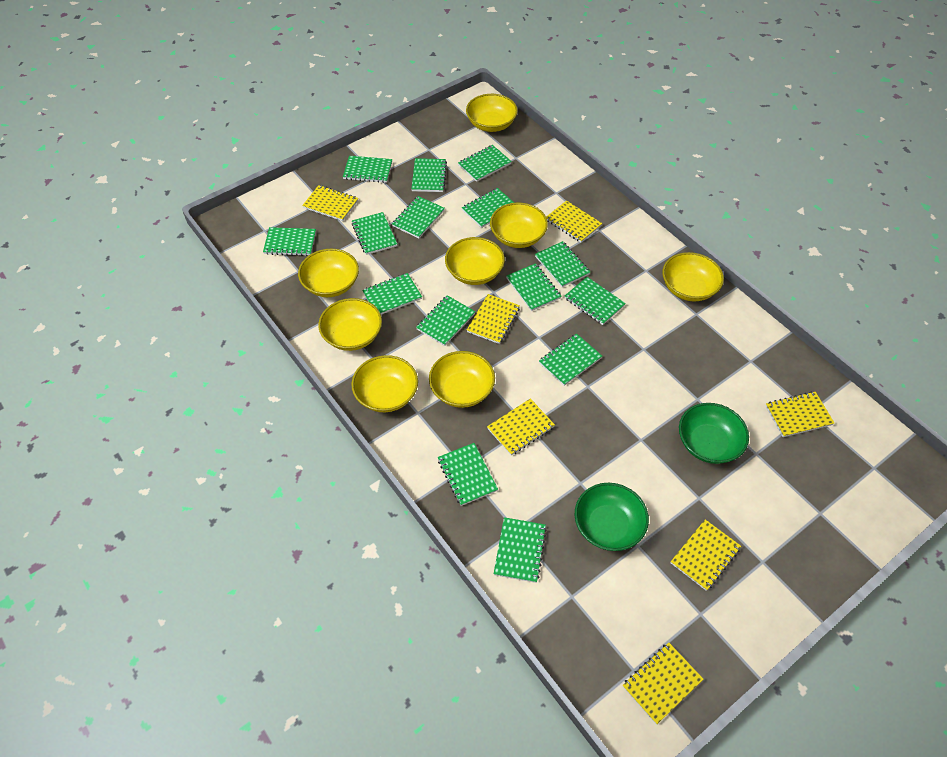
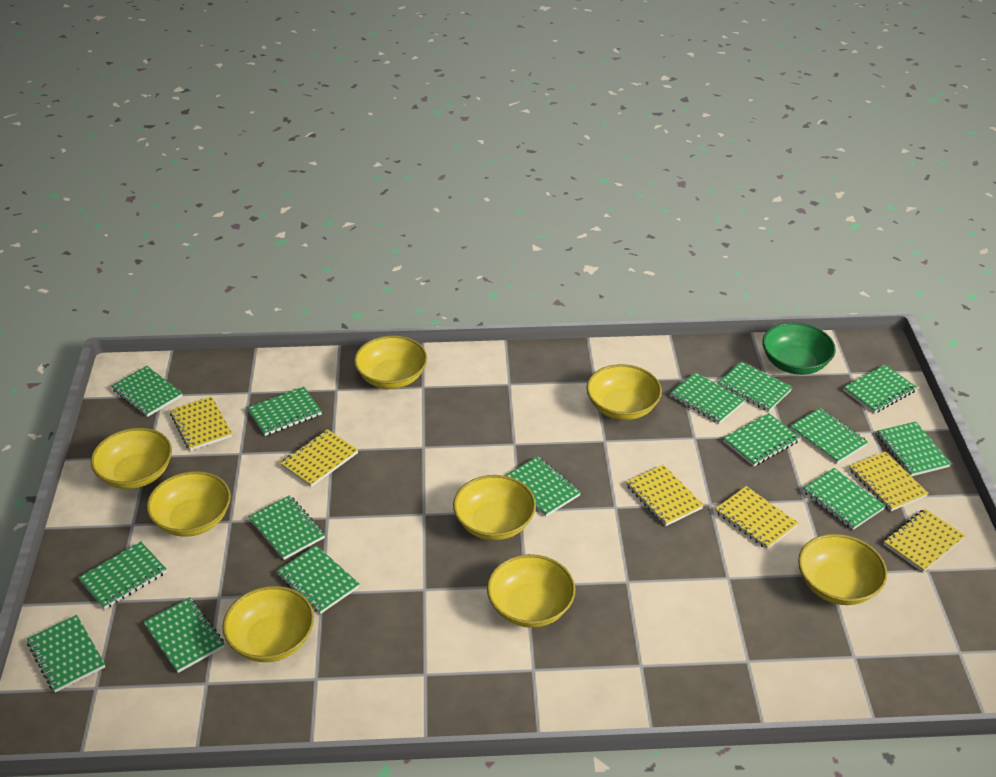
green bowl: [575,483,649,551] [679,403,749,464] = 2 -> [762,322,836,375] = 1
yellow notebook: [302,185,358,221] [467,294,520,344] [487,399,555,455] [546,201,602,243] [623,643,703,724] [671,519,741,591] [766,392,834,437] = 7 -> [170,396,232,451] [280,429,358,487] [626,465,704,526] [715,486,798,549] [849,452,929,511] [883,509,966,572] = 6

